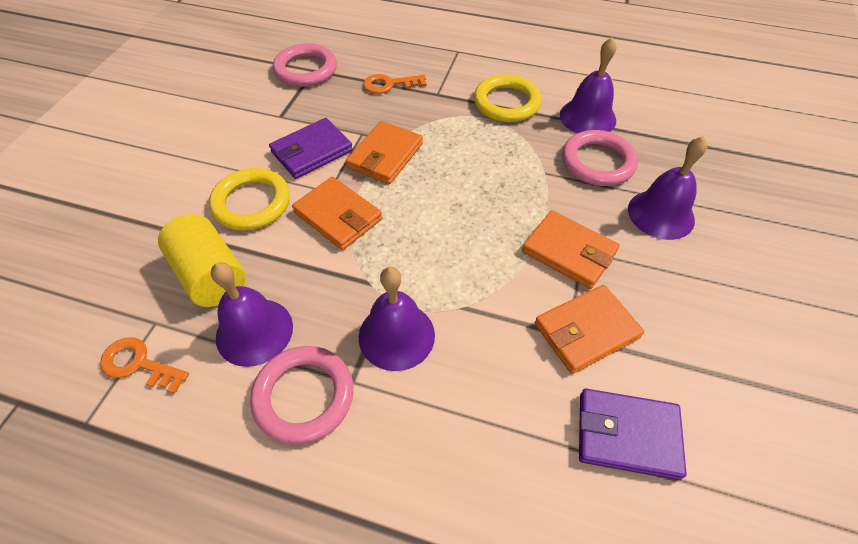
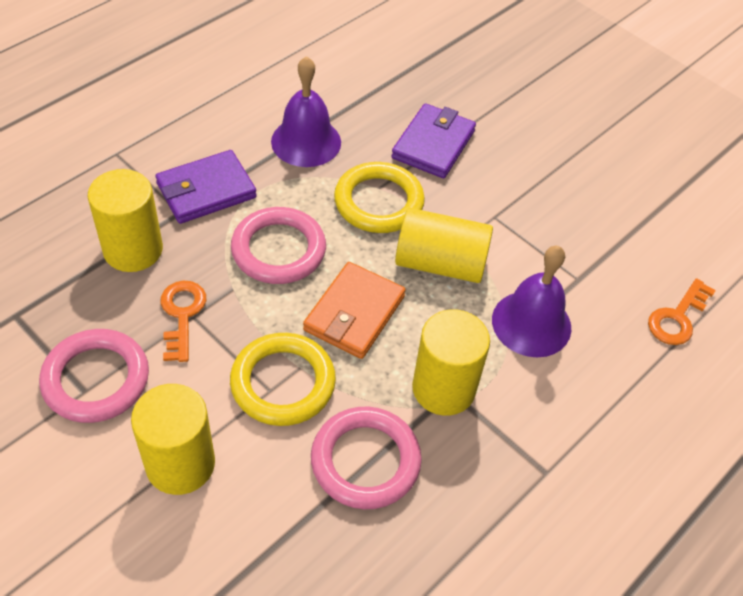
orange wallet: [292,177,382,250] [346,121,423,184] [522,210,620,289] [535,285,644,374] = 4 -> [303,262,406,359] = 1
purple bell: [211,262,293,367] [358,267,435,371] [560,38,617,133] [628,136,707,240] = 4 -> [271,56,341,167] [492,246,571,357] = 2
yellow cylinder: [158,214,246,307] = 1 -> [88,169,163,272] [131,384,215,495] [395,208,493,283] [412,309,490,416] = 4

